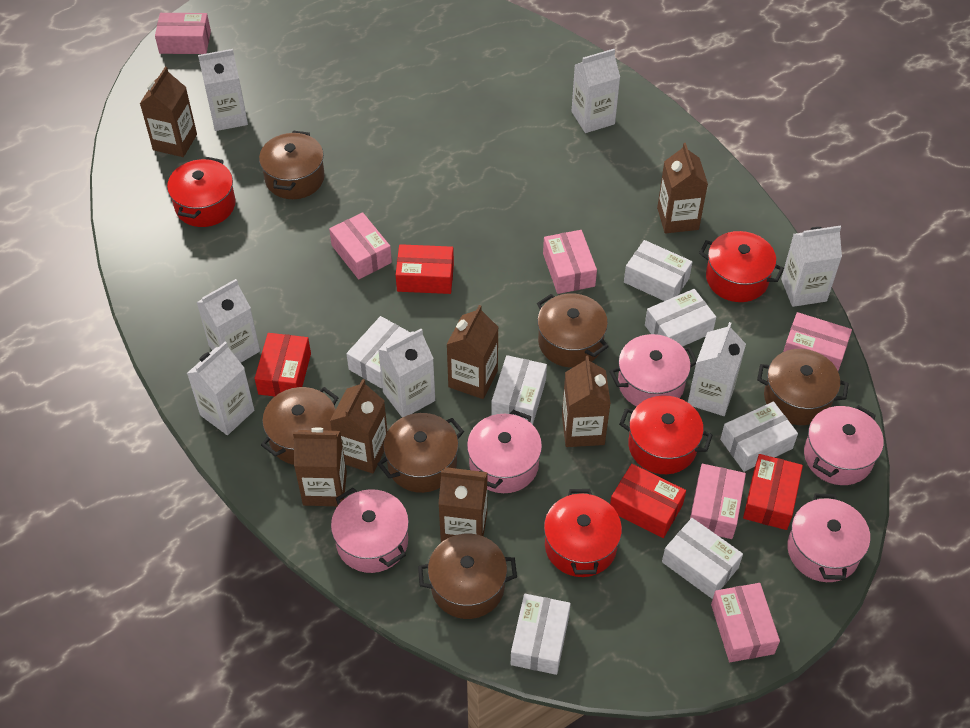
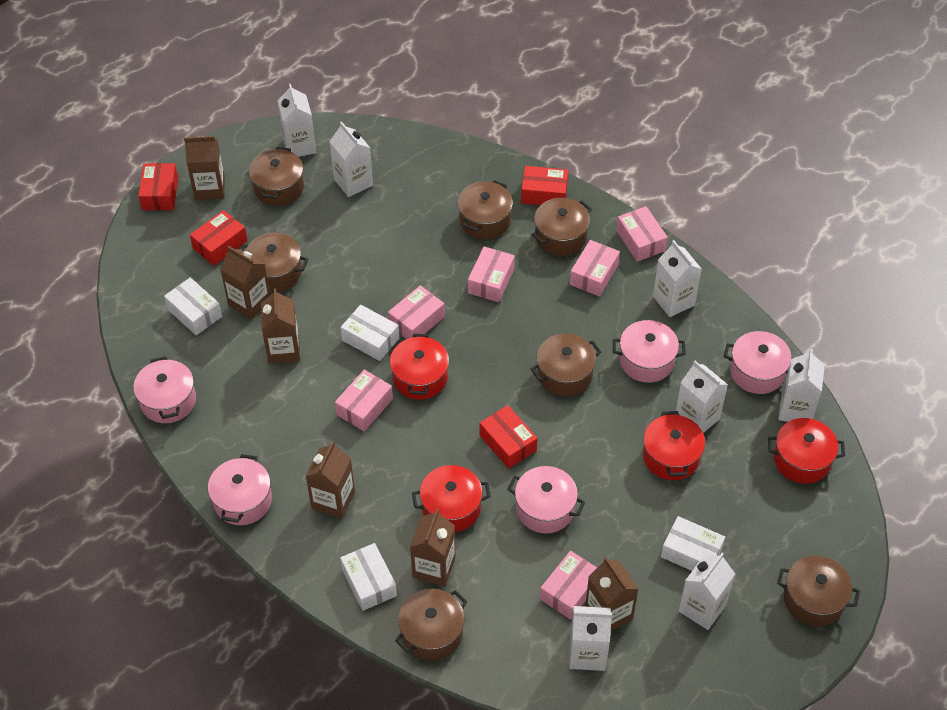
brown carton: [140,67,197,157] [293,427,347,506] [330,379,388,474] [438,467,488,543] [446,305,499,399] [562,356,611,447] [657,143,708,234] = 7 -> [184,136,225,200] [220,246,270,320] [261,288,300,364] [306,441,355,519] [410,509,456,587] [585,557,638,631] = 6
brown pot: [259,131,325,199] [261,387,339,465] [378,413,464,493] [418,534,517,619] [537,293,609,367] [757,349,849,425] = 6 -> [241,233,308,292] [249,147,304,206] [395,589,467,660] [458,180,513,239] [531,198,592,256] [531,334,601,396] [777,556,860,626] = 7
white box: [346,316,410,388] [491,355,547,425] [511,594,571,675] [624,240,693,301] [645,289,716,347] [662,518,743,599] [720,402,798,472] = 7 -> [164,277,222,335] [340,543,397,611] [341,305,399,361] [661,516,725,571] = 4

